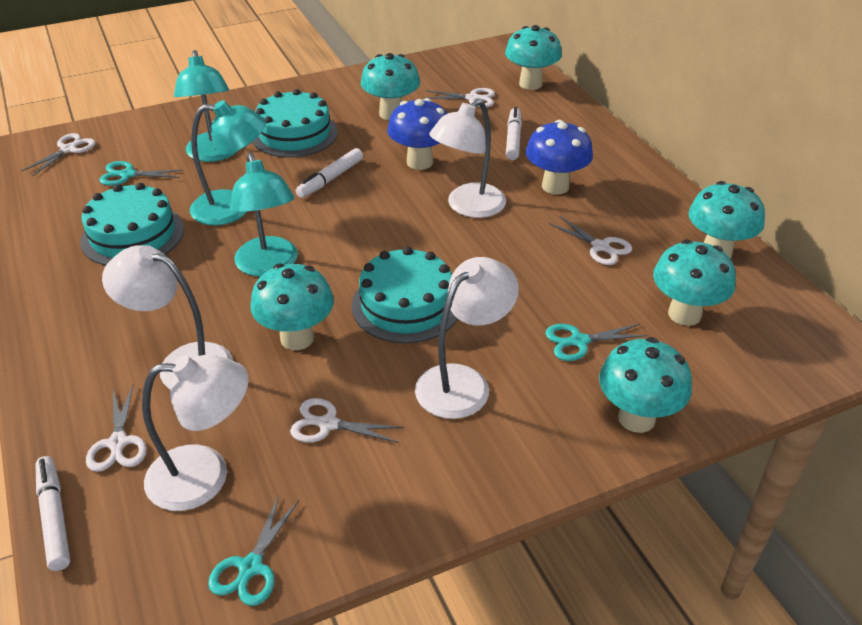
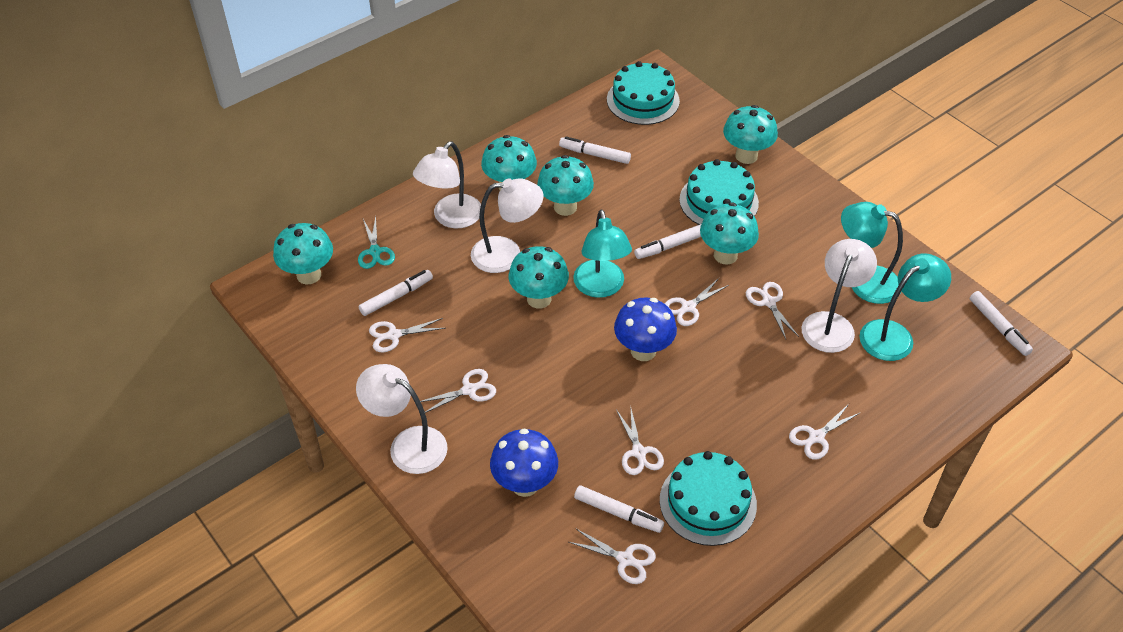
turquoise scissors: [99,161,184,186] [208,495,299,606] [545,324,648,361] = 3 -> [358,216,395,269] = 1
white marker: [36,456,70,571] [296,148,363,198] [506,107,522,160] = 3 -> [359,270,433,316] [559,137,631,164] [574,485,664,533] [634,224,701,259] [970,291,1033,356] = 5
white scissors: [22,133,96,176] [86,384,147,472] [290,398,404,443] [424,88,495,107] [549,215,632,265] = 5 -> [369,318,445,352] [420,369,496,413] [569,528,656,584] [616,405,664,475] [665,278,729,326] [746,282,799,339] [789,404,861,460] = 7

